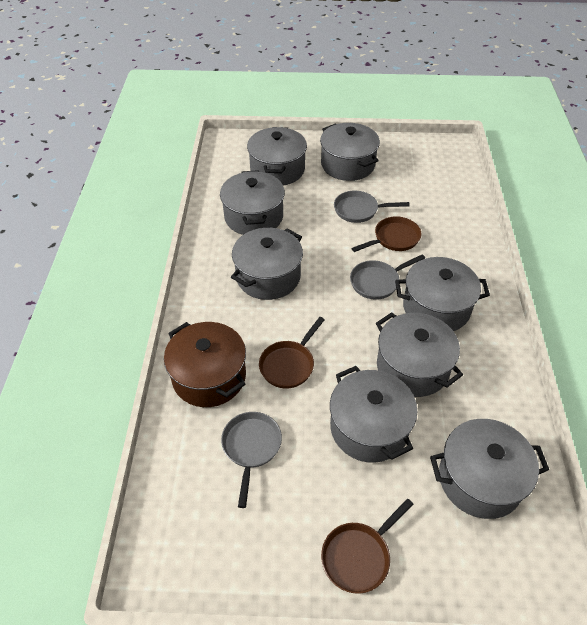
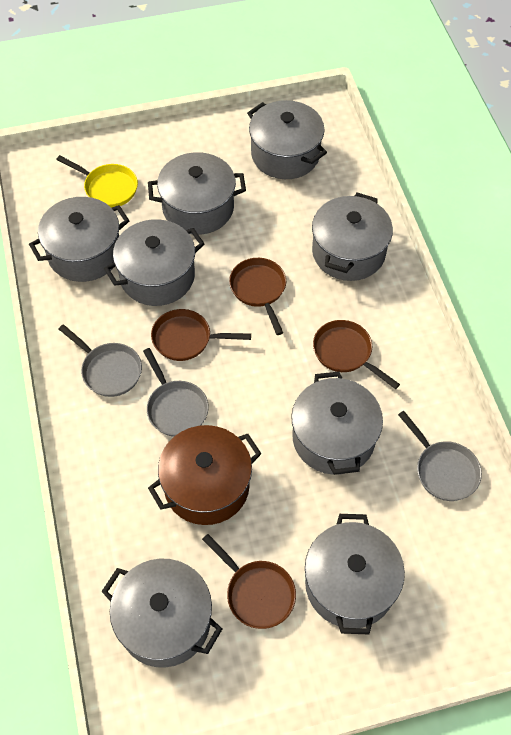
brown pan: [259,317,325,389] [321,499,414,594] [351,216,422,252] = 3 -> [151,309,251,361] [202,534,296,629] [229,258,286,335] [313,320,400,389] = 4
yellow pan: none = 0 -> [56,155,138,208] = 1

